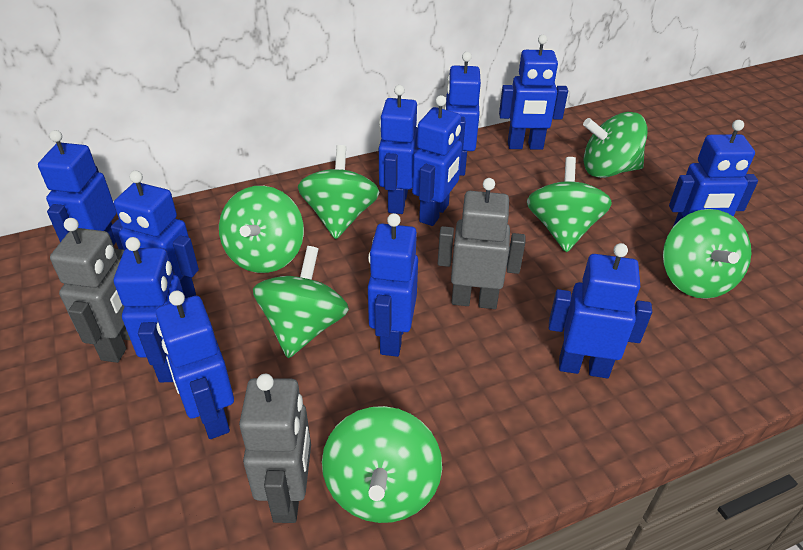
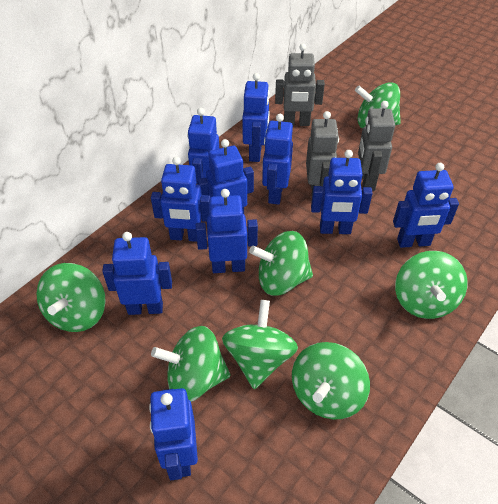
blue robot: [38,130,117,246] [111,171,199,298] [114,237,184,382] [156,291,234,439] [368,213,418,357] [379,85,418,214] [412,95,462,226] [445,52,481,176] [499,35,568,150] [549,243,652,378] [669,120,758,227] = 11 -> [102,232,172,315] [149,388,198,480] [151,157,210,242] [187,108,219,184] [196,189,258,273] [197,139,254,214] [242,73,270,162] [262,114,293,205] [311,150,373,234] [393,163,459,248] = 10

